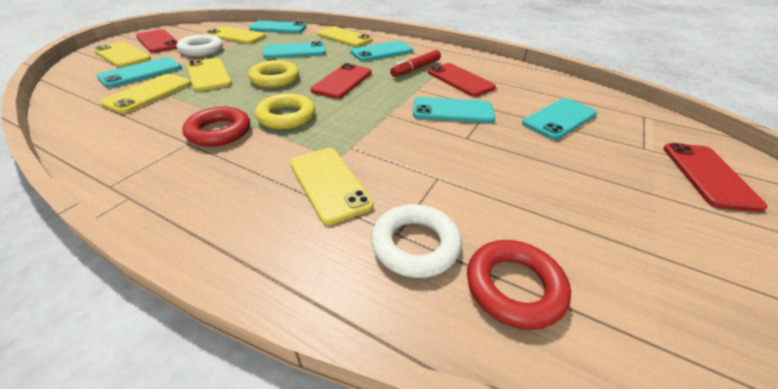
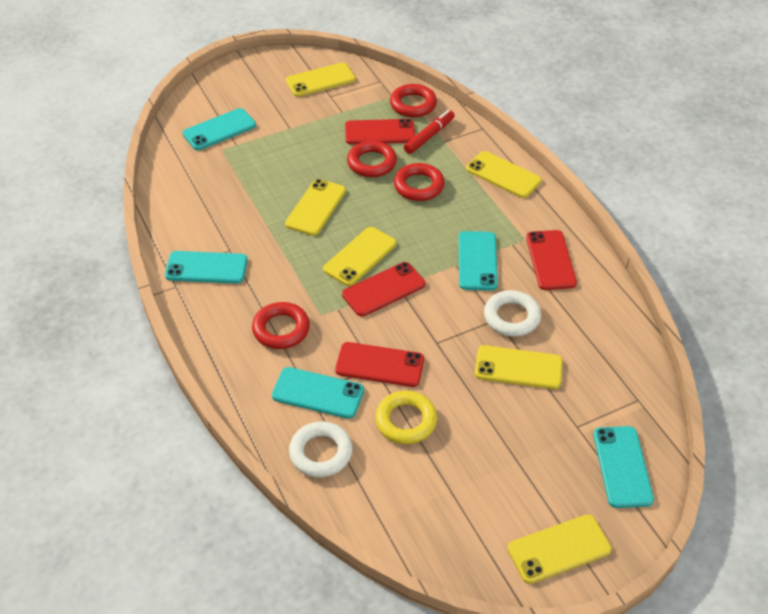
red ring: [182,106,250,147] [467,240,571,330] = 2 -> [252,302,310,349] [347,141,397,177] [390,84,437,117] [394,163,445,201] = 4
turquoise phone: [97,57,182,88] [249,20,306,33] [263,41,326,58] [350,41,413,61] [413,97,496,123] [522,98,597,140] = 6 -> [165,251,248,284] [182,108,256,150] [272,367,364,419] [459,231,498,291] [593,426,654,508] = 5
yellow ring: [248,60,299,88] [255,93,315,129] = 2 -> [375,391,437,444] = 1

